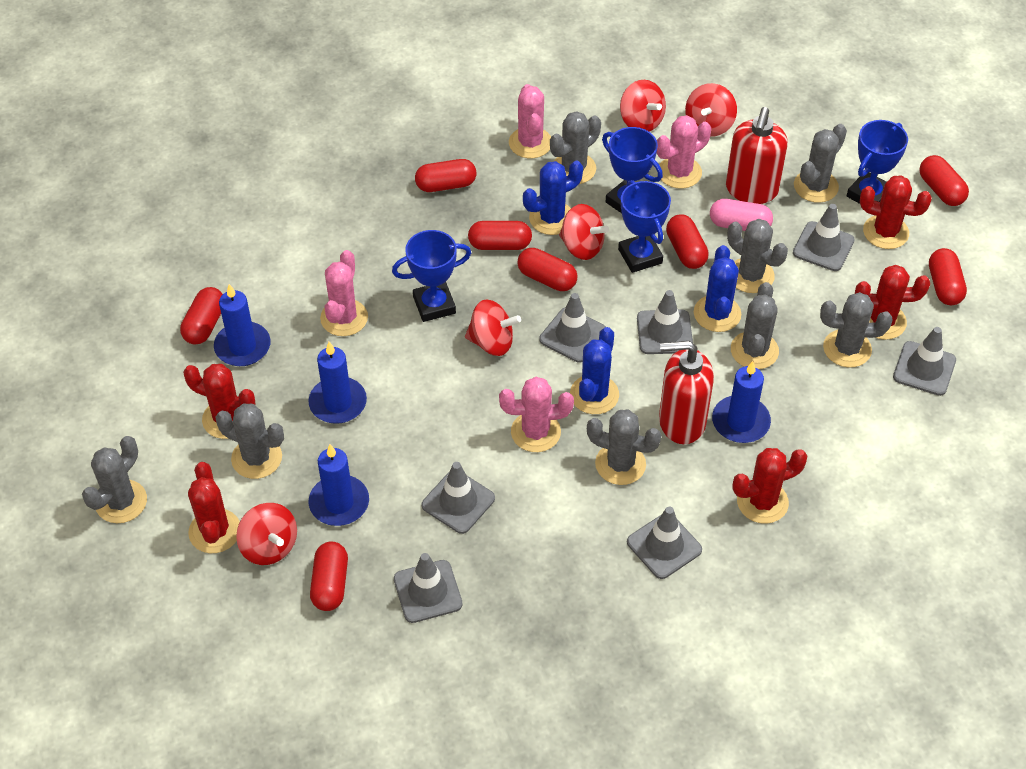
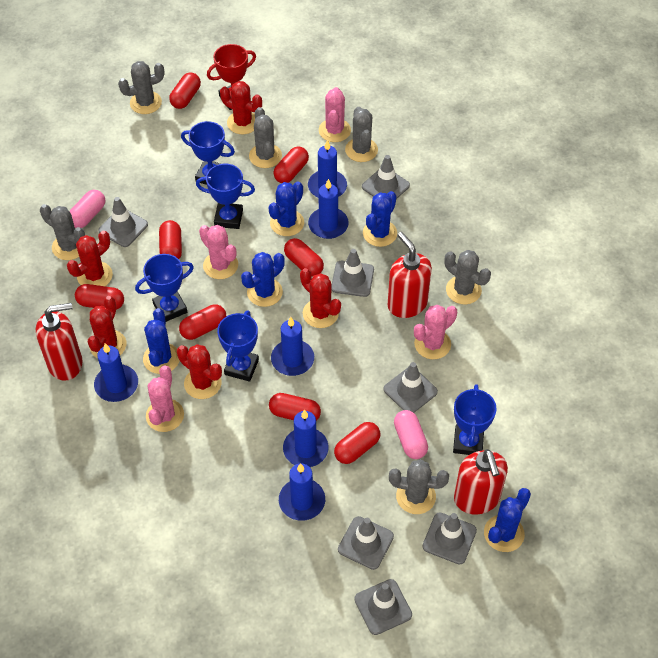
blue cactus: [523,161,583,235] [570,327,619,414] [694,245,741,332] = 3 -> [143,308,180,374] [241,252,285,307] [268,182,304,236] [363,191,397,247] [484,488,531,552] = 5
blue candle: [214,284,271,366] [308,342,367,424] [309,444,369,526] [712,361,771,443] = 4 -> [94,343,138,402] [271,317,314,376] [279,463,325,521] [283,409,329,467] [308,140,347,198] [308,179,349,239] = 6
blue trophy: [392,230,471,322] [602,127,663,213] [618,180,671,273] [847,120,908,204] = 4 -> [135,254,194,322] [181,121,235,185] [196,164,255,229] [217,310,259,382] [453,384,497,455] = 5
grey cactus: [82,436,147,523] [216,404,284,479] [550,111,601,184] [587,410,661,485] [727,219,788,293] [731,282,779,369] [794,124,847,203] [820,292,893,368] = 8 -> [40,204,85,260] [118,61,164,114] [249,107,282,168] [345,107,378,162] [389,459,449,514] [445,250,491,304] = 6
pink capsule: [710,199,773,231] = 1 -> [69,190,105,228] [394,410,428,459] = 2
red soap dispenser: [659,341,714,444] [726,107,788,204] = 2 -> [36,303,83,381] [388,232,432,318] [454,449,508,515] = 3
red spinning top: [236,503,297,565] [465,300,521,356] [559,204,609,260] [620,80,666,132] [685,83,737,137] = 5 -> none = 0
red trophy: none = 0 -> [207,44,256,110] = 1

